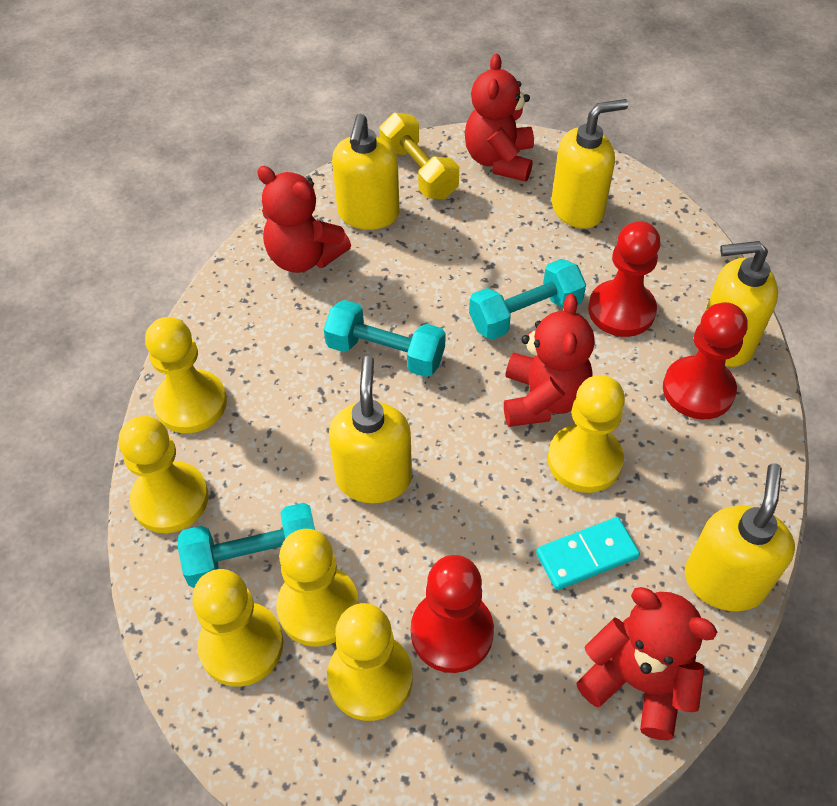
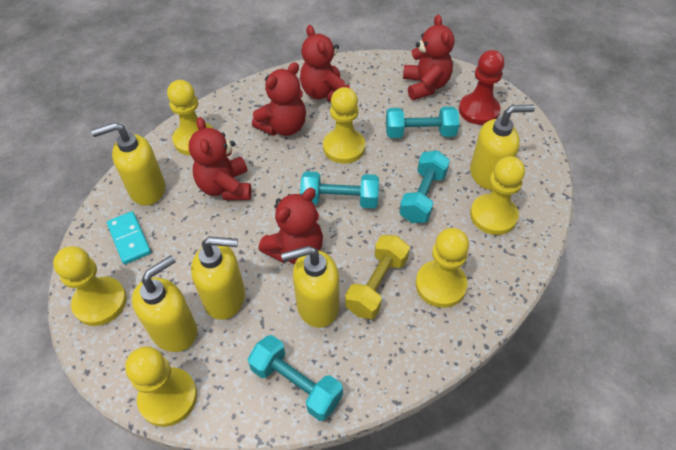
red pawn: [411,555,494,673] [588,221,661,337] [663,302,747,419] = 3 -> [459,50,504,125] = 1
red teddy bear: [257,166,351,273] [465,53,534,182] [504,294,595,427] [576,587,717,740] = 4 -> [189,117,251,200] [252,62,306,136] [258,188,323,264] [300,25,350,102] [403,14,454,100] = 5
turquoise dumbbell: [178,503,315,588] [324,300,446,377] [469,259,586,340] = 3 -> [248,335,343,421] [300,171,379,208] [386,106,459,138] [399,150,450,223] = 4

